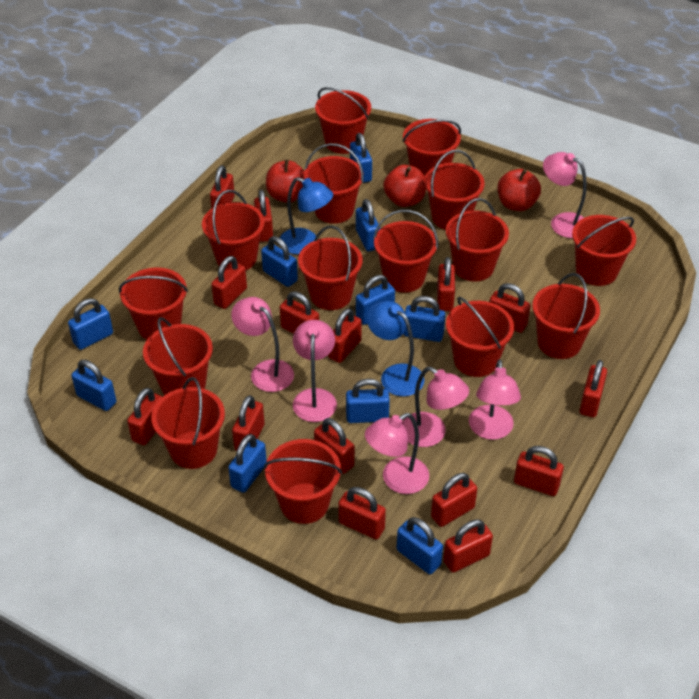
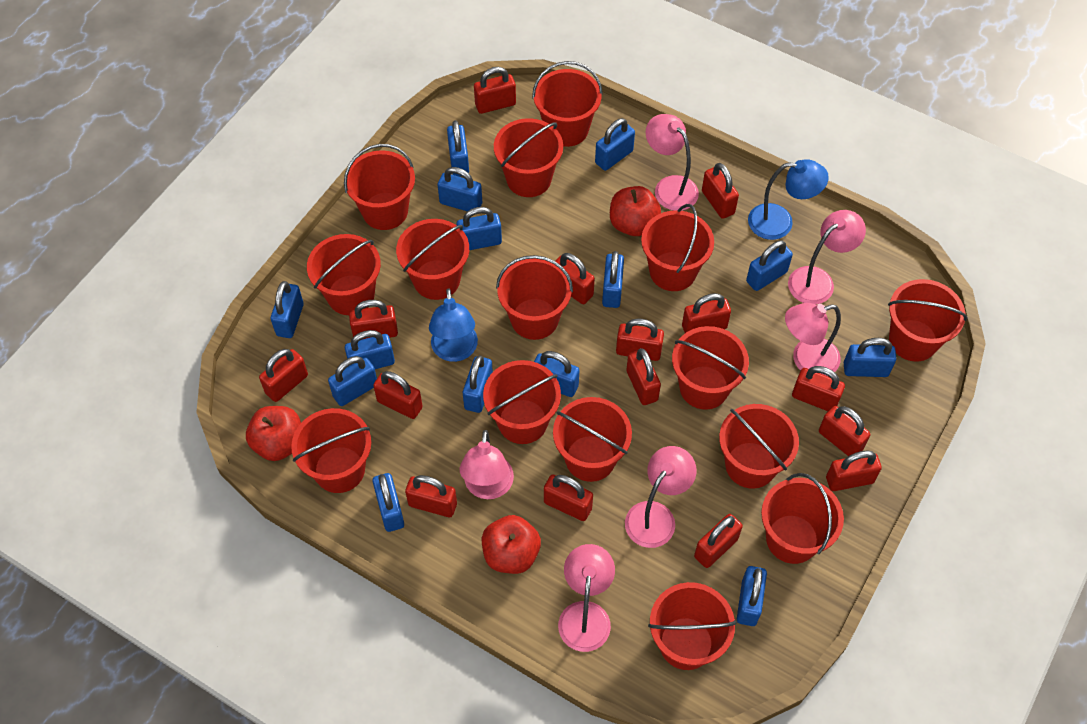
blue padlock: [68,298,113,350] [72,360,116,411] [228,434,267,493] [261,236,298,287] [346,379,390,423] [350,133,372,183] [356,199,380,251] [356,275,395,325] [396,517,443,574] [403,296,446,342] = 10 -> [271,281,304,338] [328,356,377,406] [345,330,395,369] [372,473,404,532] [438,167,482,211] [447,120,469,177] [456,207,502,250] [463,355,493,413] [534,351,579,397] [595,118,635,171] [602,251,624,308] [737,566,767,626] [746,240,793,291] [844,338,896,377] = 14

